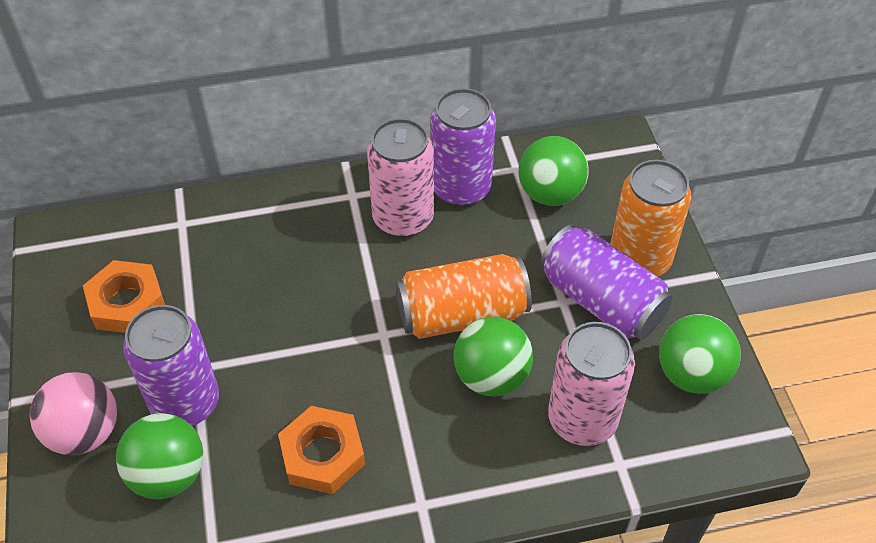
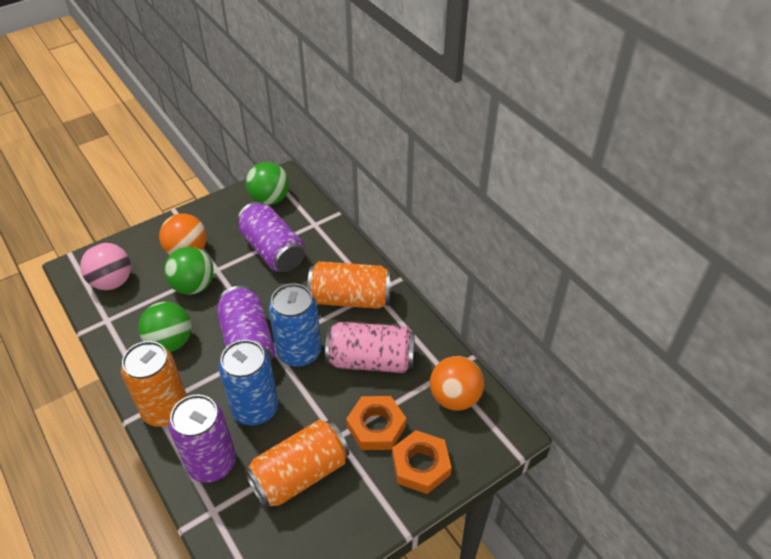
blue can: none = 0 -> [219,340,278,425] [268,283,321,367] = 2
green ball: [116,413,204,499] [454,317,533,396] [519,136,589,206] [659,314,741,394] = 4 -> [138,302,191,352] [164,247,214,294] [246,162,289,205] = 3
orange ball: none = 0 -> [159,213,207,255] [430,356,484,411] = 2
orange can: [396,254,532,339] [610,160,691,277] = 2 -> [121,341,187,427] [244,420,349,509] [307,261,392,309] = 3
pink can: [367,118,434,237] [548,322,635,446] = 2 -> [325,322,415,373] = 1

